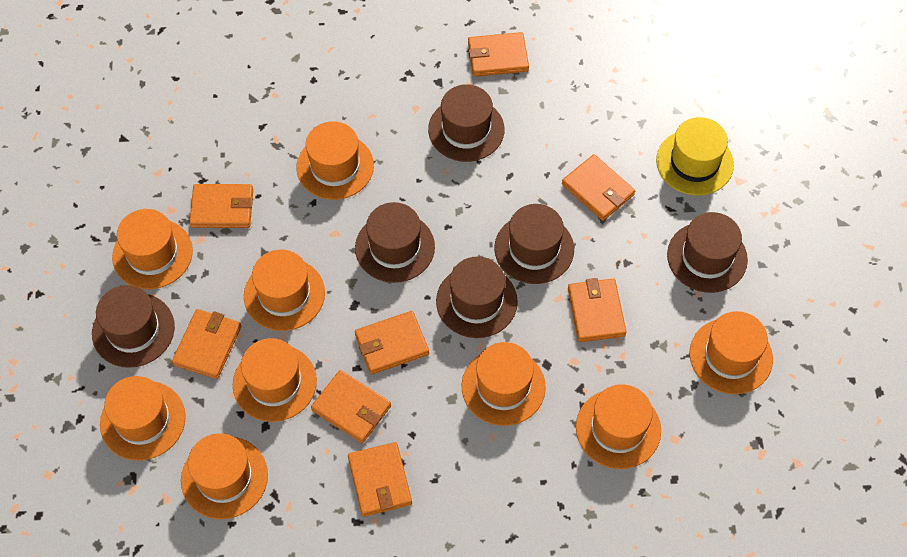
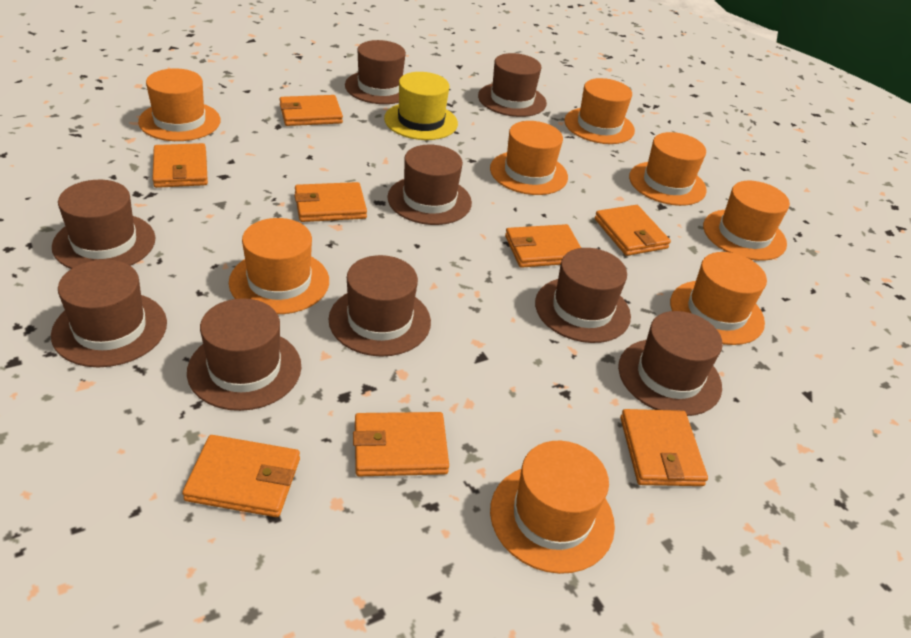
brown hat: [92,285,175,368] [355,202,435,283] [428,84,504,162] [436,257,518,338] [494,204,574,284] [667,212,748,293] = 6 -> [51,260,167,367] [52,180,155,269] [187,298,301,411] [329,255,431,357] [345,40,406,104] [387,144,472,225] [478,53,547,117] [535,248,631,343] [618,311,723,416] = 9
orange hat: [100,376,186,460] [112,209,193,289] [181,433,268,519] [233,338,317,422] [244,250,325,331] [297,121,374,200] [462,342,546,426] [576,384,661,469] [689,311,773,394] = 9 -> [138,69,221,141] [229,218,329,314] [490,121,568,195] [490,441,615,574] [564,78,635,144] [629,132,707,206] [670,252,767,345] [703,181,790,261] = 8

